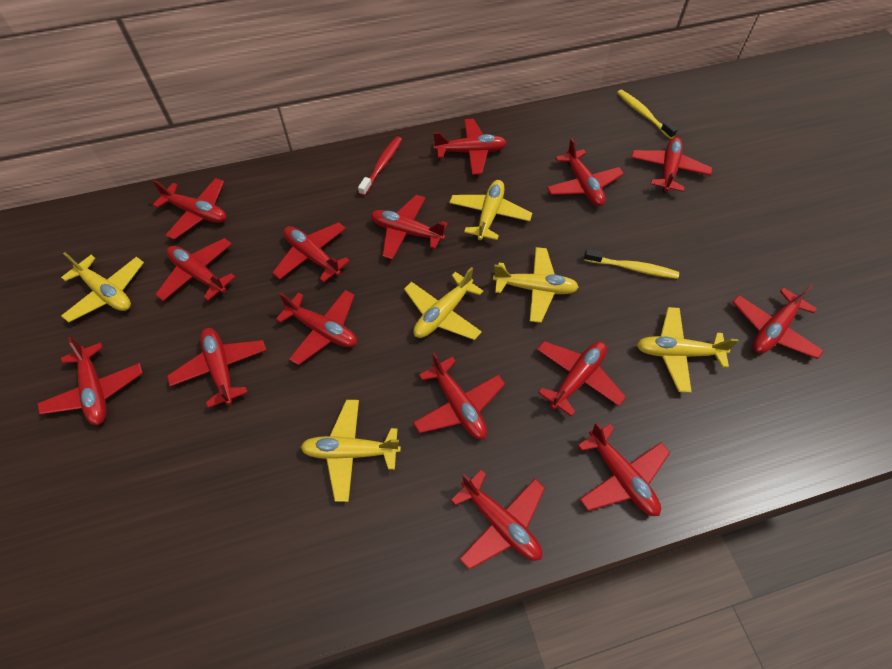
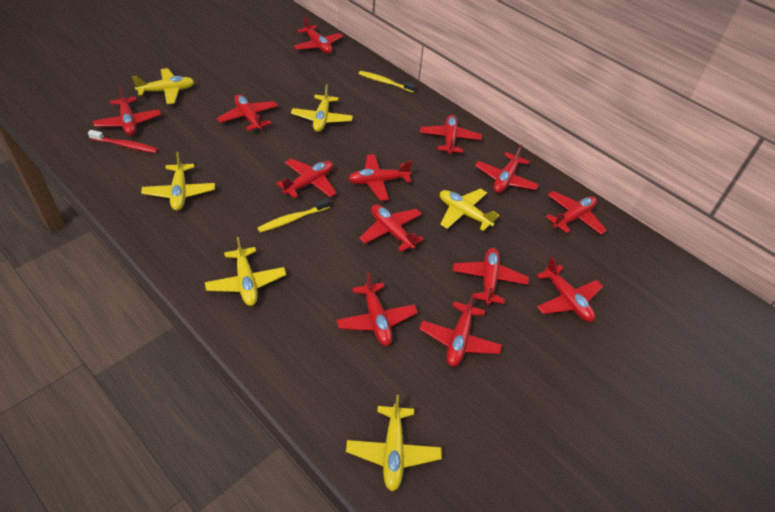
red plane: [37,337,143,425] [152,178,226,240] [155,238,235,301] [167,328,266,408] [273,222,350,282] [276,290,357,365] [370,195,448,260] [413,352,505,439] [433,119,507,175] [451,470,545,570] [537,341,626,417] [547,138,624,206] [577,422,670,516] [631,137,712,193] [732,285,824,359] = 15 -> [93,86,161,136] [217,95,278,132] [276,159,337,198] [293,16,343,54] [337,272,418,346] [348,154,412,201] [360,204,424,252] [419,293,502,367] [420,115,482,156] [453,248,529,305] [475,145,539,193] [537,257,603,322] [546,191,607,235] = 13

